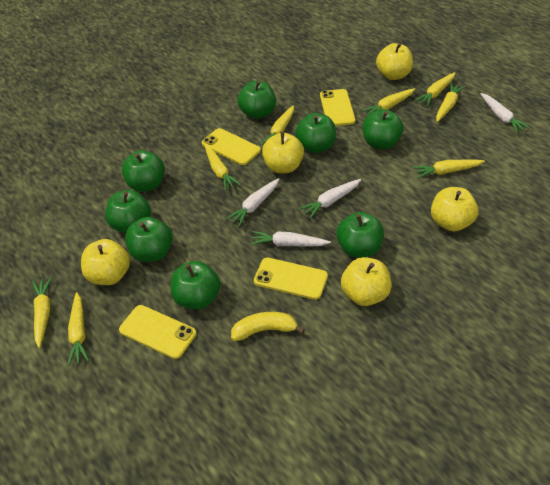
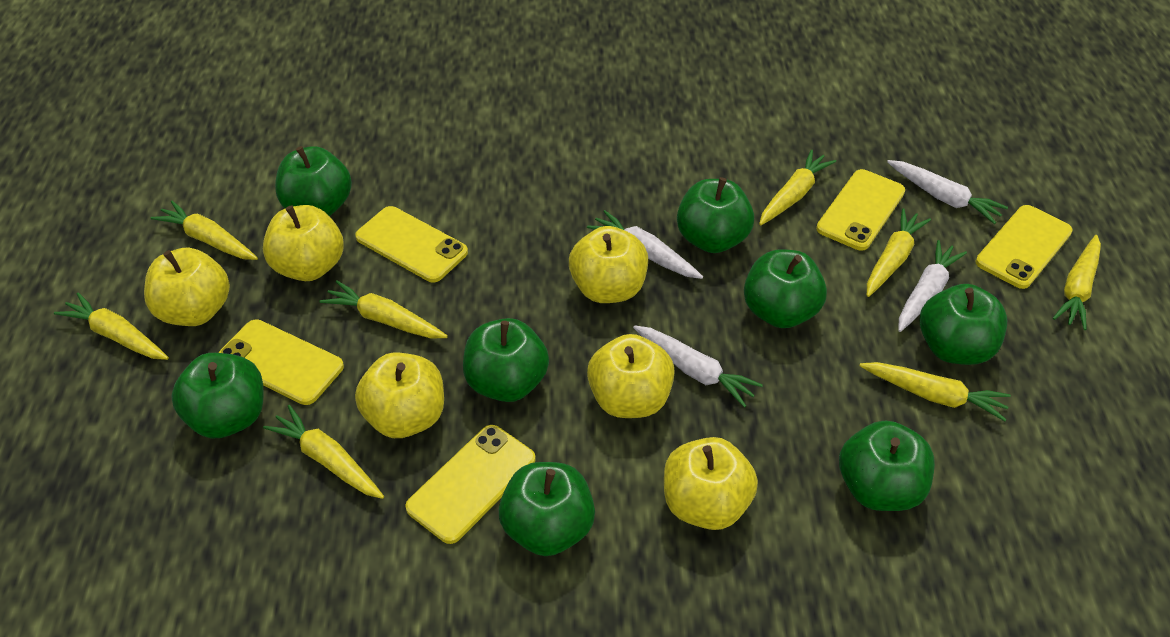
yellow apple: [81,239,130,285] [262,131,304,173] [341,257,391,306] [376,43,413,80] [431,187,478,232] = 5 -> [144,247,230,326] [263,205,344,281] [355,353,444,438] [569,226,648,303] [587,334,675,418] [664,437,758,530] = 6
yellow banana: [231,312,305,341] = 1 -> none = 0
yellow phone: [119,305,196,359] [202,128,261,165] [254,258,328,300] [320,89,355,126] = 4 -> [219,319,344,405] [355,206,468,282] [405,425,536,544] [816,169,905,251] [975,205,1073,289] = 5

